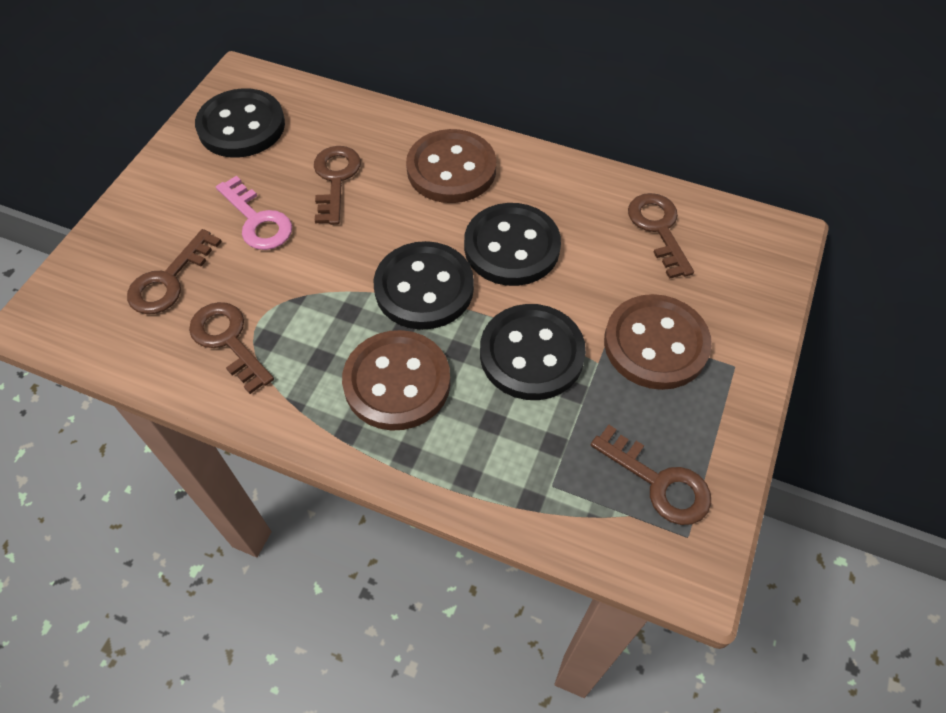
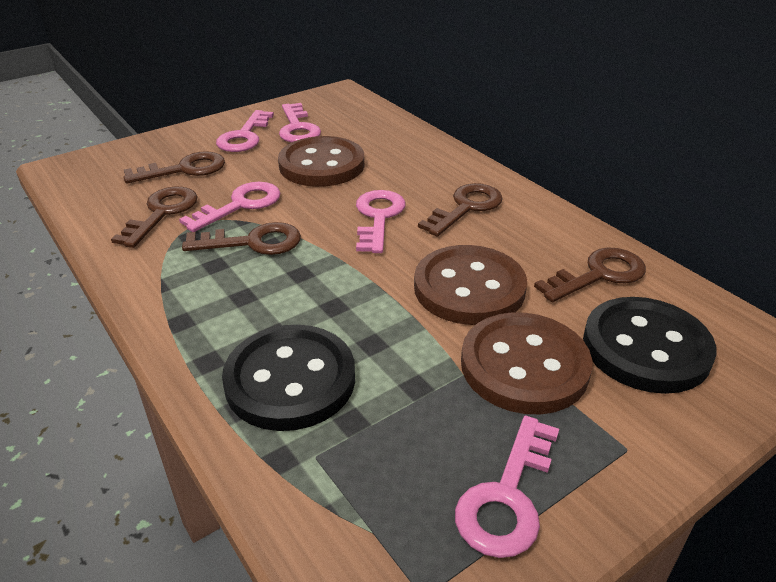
black button: [195,88,285,158] [374,241,474,330] [464,203,561,286] [480,304,586,400] = 4 -> [222,325,355,431] [583,297,717,394] = 2
pink key: [216,176,292,250] = 1 -> [179,182,281,232] [216,110,274,152] [279,103,321,143] [356,190,405,253] [455,416,559,558] = 5

